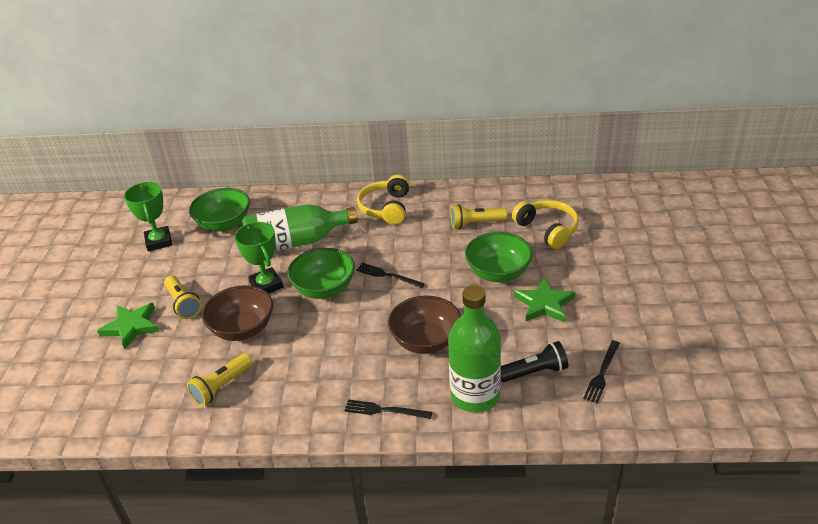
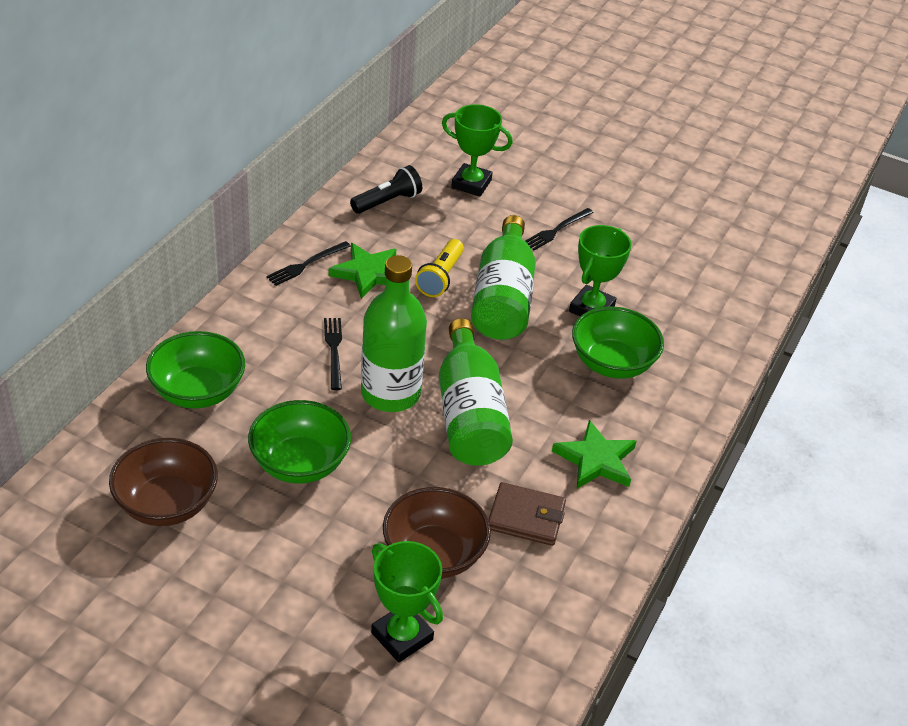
brown wallet: none = 0 -> [489,482,566,546] = 1
green bottle: [242,204,358,252] [448,285,501,413] = 2 -> [361,255,427,412] [439,318,513,466] [471,215,536,340] = 3
green trophy: [124,182,172,252] [235,222,283,294] = 2 -> [371,541,443,662] [442,104,513,197] [569,225,632,316] = 3
yellow flashlight: [164,276,202,319] [187,353,253,406] [451,204,507,229] = 3 -> [415,239,464,297] = 1
yellow headphones: [357,174,410,225] [512,200,579,249] = 2 -> none = 0

